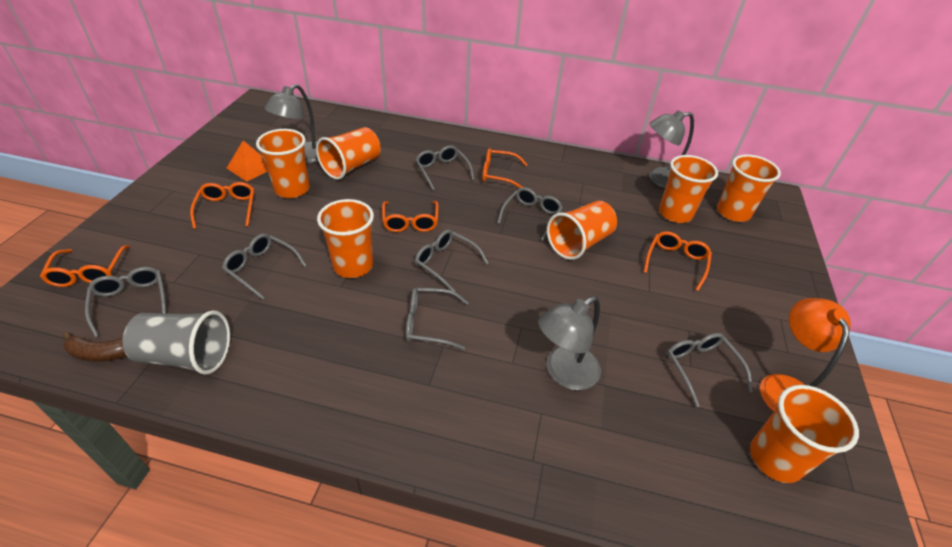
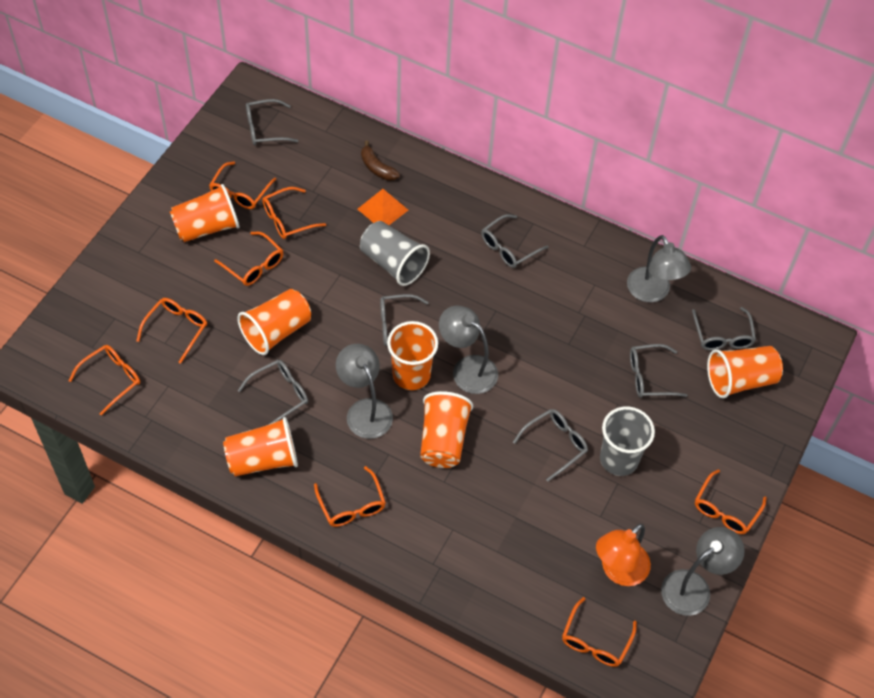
grey cup: [123,310,230,375] = 1 -> [360,221,430,286] [600,406,655,476] = 2
grey lamp: [264,84,319,163] [538,296,601,390] [649,110,694,188] = 3 -> [336,344,393,439] [439,305,498,394] [627,235,691,302] [661,527,745,616] = 4
orange cup: [256,129,310,198] [316,127,381,180] [317,199,374,278] [547,201,617,260] [659,155,718,223] [717,155,781,222] [750,385,859,483] = 7 -> [170,184,239,242] [223,417,298,476] [237,289,311,355] [387,321,438,390] [420,391,473,468] [707,346,783,398] = 6
orange glasses: [40,245,130,287] [190,182,255,229] [382,201,439,232] [482,148,528,188] [644,231,712,291] = 5 -> [68,345,140,416] [136,298,207,364] [209,161,276,209] [214,232,283,286] [262,187,326,239] [314,466,386,527] [562,597,637,667] [695,469,767,534] = 8

